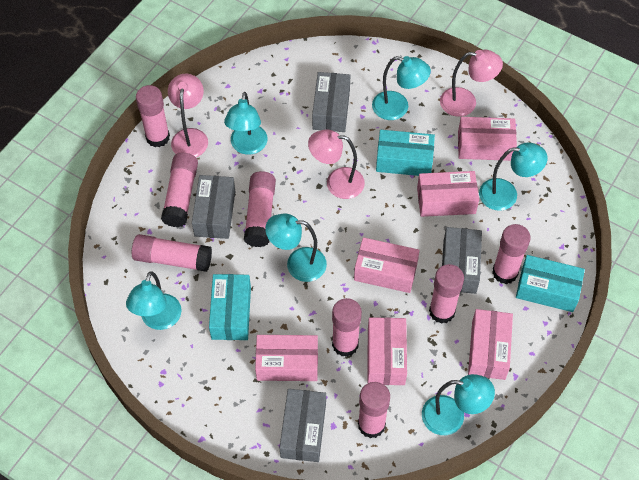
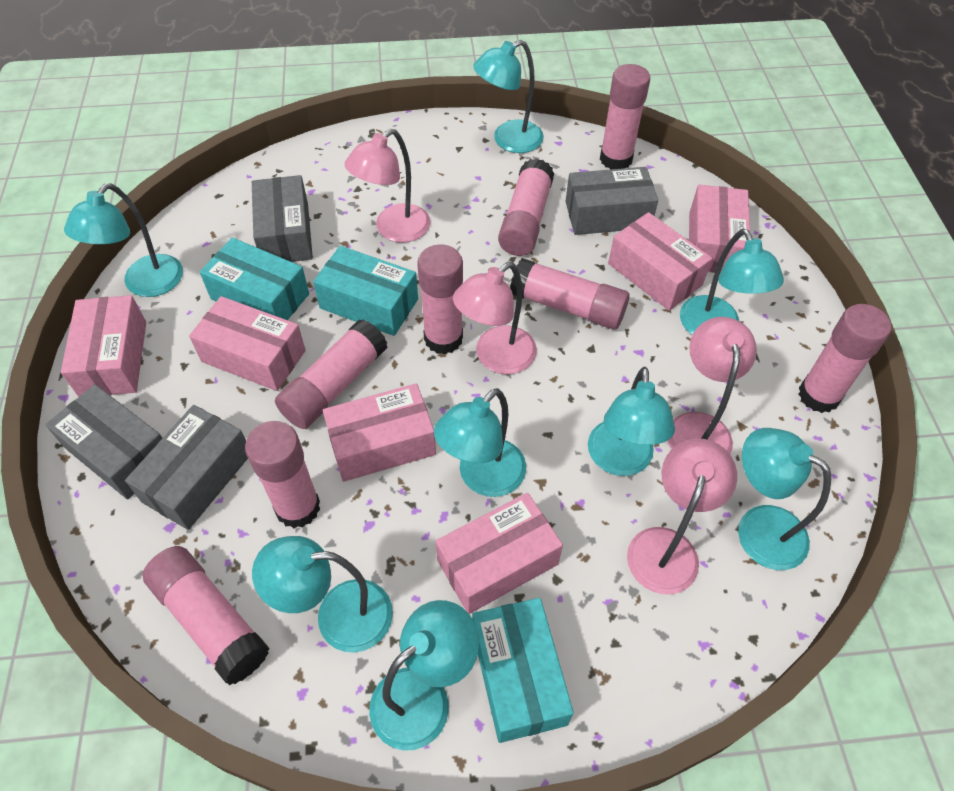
pink lamp: [168,73,208,157] [308,130,365,199] [440,50,503,117] = 3 -> [345,129,430,243] [453,262,537,374] [627,439,737,594] [668,317,757,454] = 4
turquoise lamp: [126,271,182,330] [224,92,267,155] [265,213,327,282] [372,56,431,120] [422,374,495,435] [479,143,547,211] = 6 -> [64,183,183,297] [252,536,393,653] [369,600,479,751] [434,388,526,497] [473,40,544,153] [588,367,675,476] [680,229,784,335] [738,428,831,570] = 8

